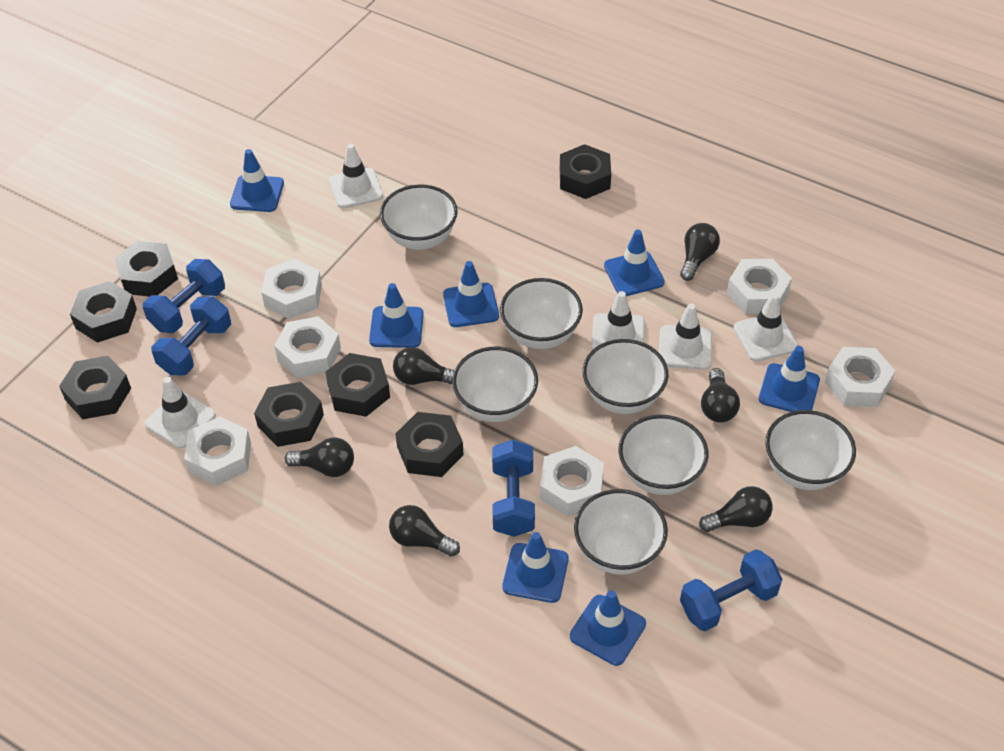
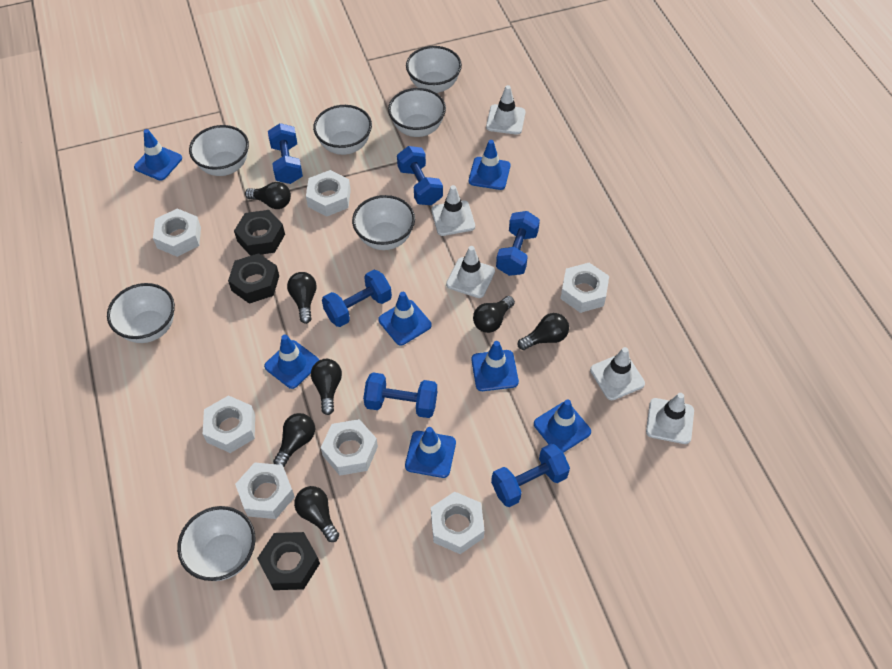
black light bulb: [285,438,354,477] [389,505,460,557] [393,347,454,385] [680,223,720,281] [699,486,773,532] [701,368,740,423] = 6 -> [245,182,291,209] [273,413,315,467] [287,272,317,324] [294,486,339,542] [311,359,342,415] [473,296,515,333] [518,313,569,350] = 7
black nut: [59,356,131,419] [70,281,137,343] [114,241,178,297] [254,382,324,447] [325,353,390,417] [395,412,464,477] [560,144,611,199] = 7 -> [228,253,279,304] [234,210,285,256] [257,532,320,590] = 3
blue dumbbell: [143,259,225,333] [151,296,231,375] [492,439,535,537] [680,549,782,631] = 4 -> [268,123,303,184] [322,270,392,327] [363,372,437,418] [397,146,443,205] [491,443,570,507] [496,211,540,276] = 6
white nut: [184,416,251,486] [261,259,322,319] [274,316,341,378] [540,446,604,517] [727,259,792,314] [825,347,896,407] = 6 -> [153,209,201,257] [203,395,255,453] [235,463,295,519] [306,170,351,216] [321,419,378,475] [431,491,485,554] [561,263,609,313] = 7

